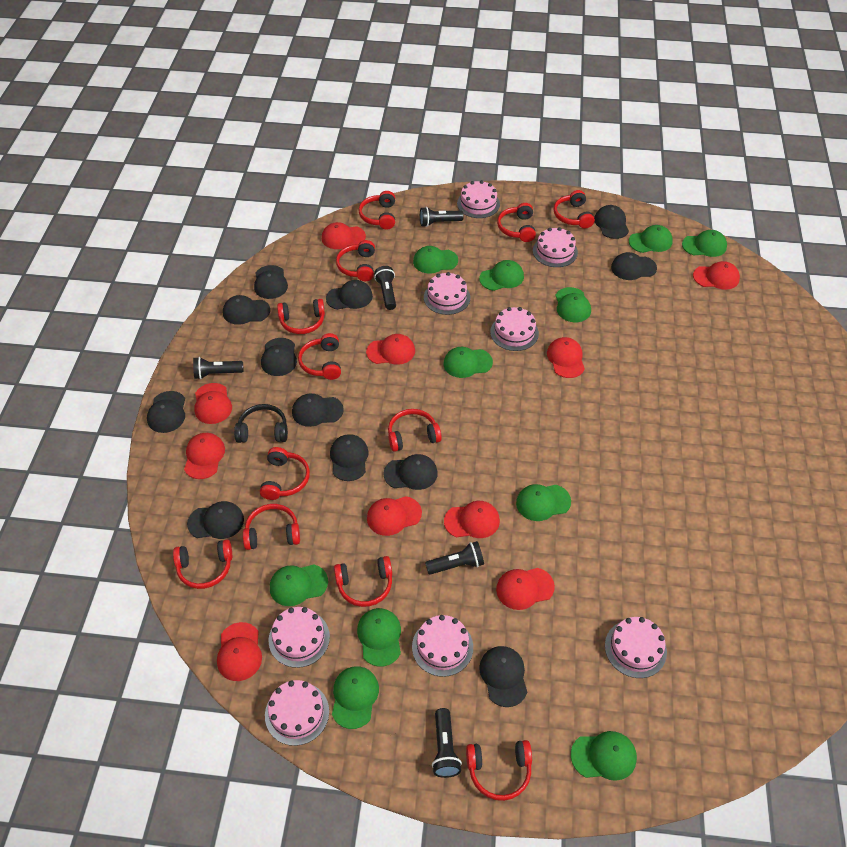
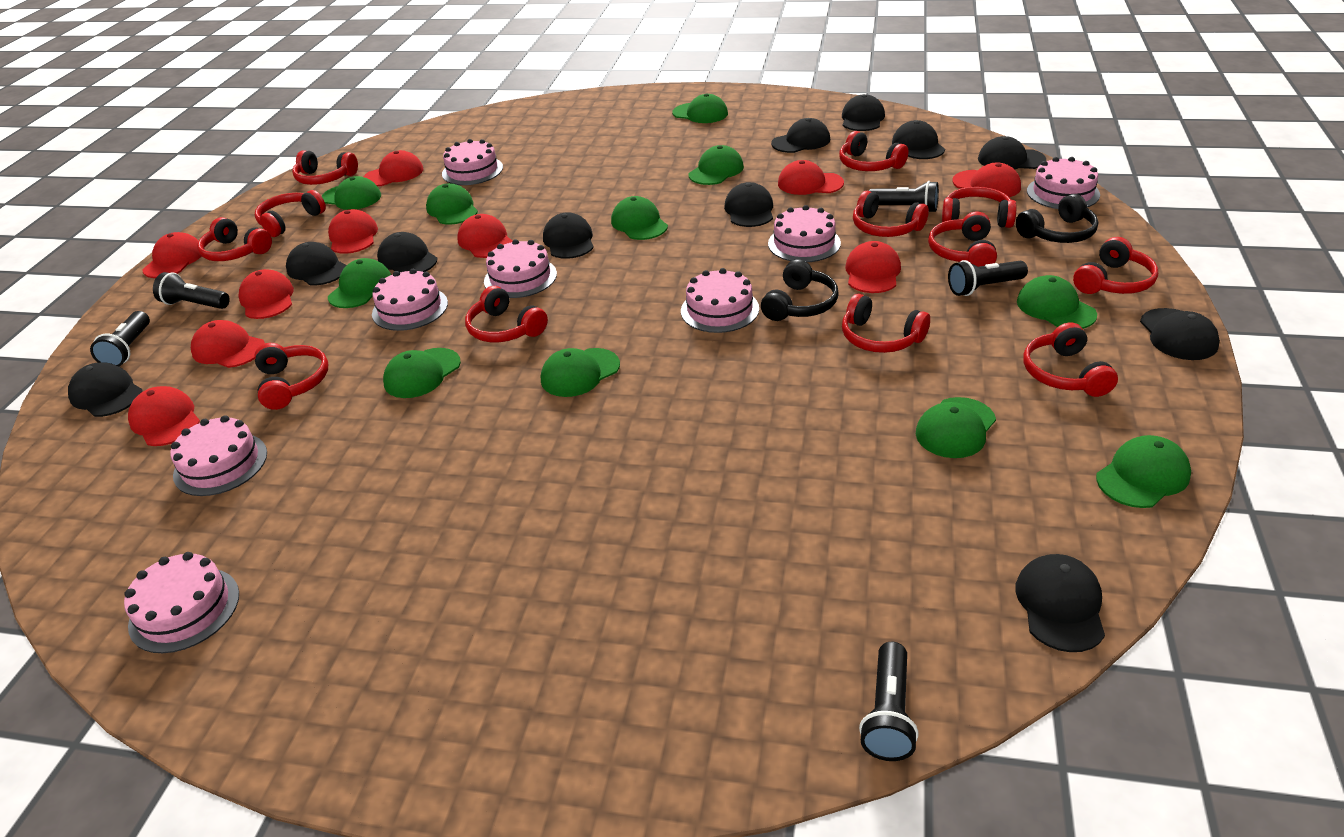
black cap: [147,391,185,433] [187,501,244,539] [223,295,270,325] [254,265,288,299] [261,338,297,376] [292,394,344,427] [326,280,373,310] [330,434,369,481] [383,454,438,490] [479,646,527,707] [594,205,629,239] [611,252,657,280] = 12 -> [68,363,143,417] [286,242,347,285] [377,232,437,272] [543,212,594,259] [724,182,773,227] [771,118,830,153] [842,94,885,131] [892,120,945,159] [978,136,1046,169] [1015,554,1105,652] [1140,308,1220,360] = 11
black headphones: [234,404,288,443] = 1 -> [761,259,839,321] [1016,194,1098,243] = 2

